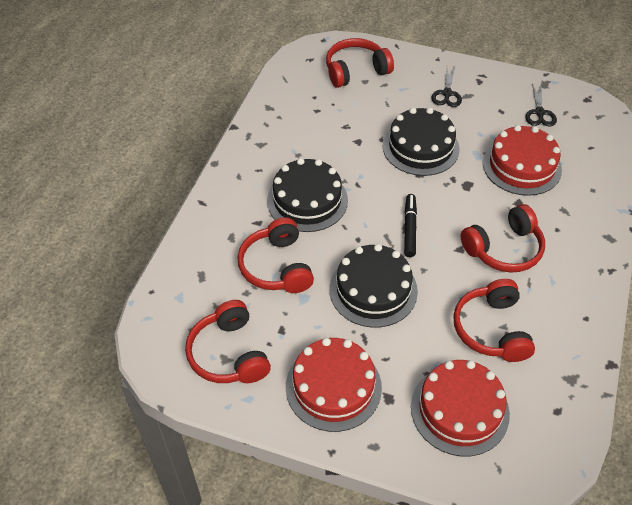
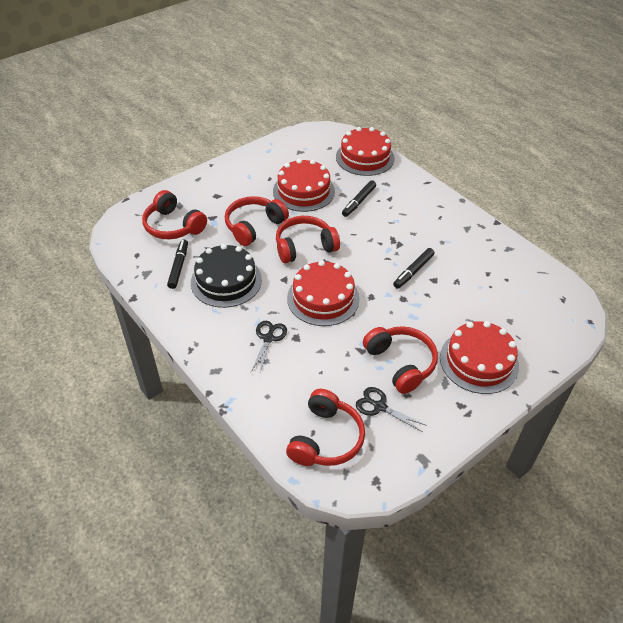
black cake: [267,158,348,232] [329,244,418,328] [383,108,459,176] = 3 -> [191,244,262,308] = 1
black marker: [404,194,417,257] = 1 -> [167,239,188,289] [342,180,376,217] [393,248,434,289] = 3
red cake: [286,338,382,432] [411,360,510,456] [483,125,562,196] = 3 -> [273,159,335,212] [287,260,360,326] [336,127,395,176] [440,321,519,394] = 4

